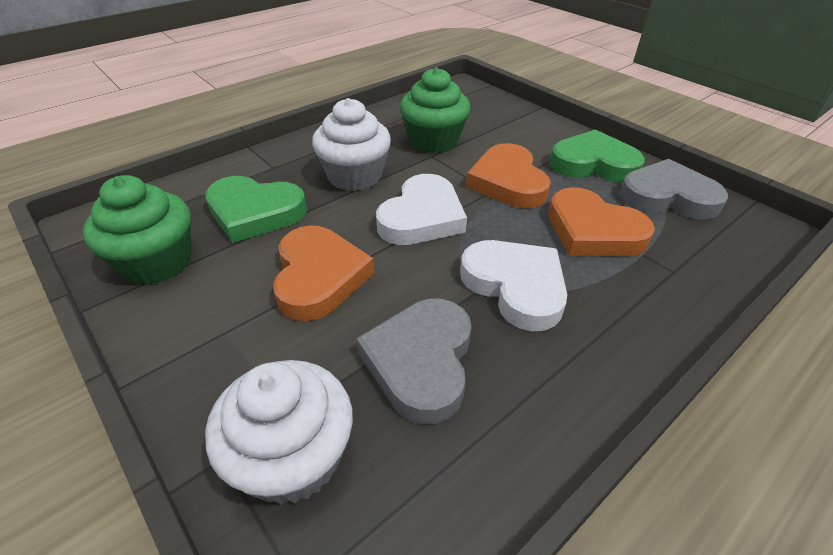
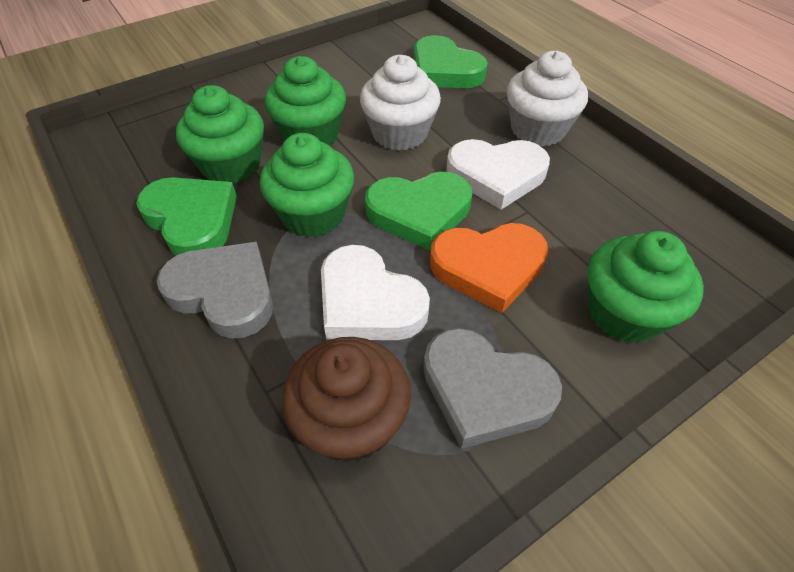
brown cupcake: none = 0 -> [282,337,411,462] = 1
green cupcake: [83,175,191,285] [400,67,470,153] = 2 -> [176,85,264,184] [260,133,354,237] [264,56,346,145] [588,231,704,343] = 4
green heart: [205,176,307,243] [549,129,645,182] = 2 -> [136,177,237,256] [365,172,472,251] [414,35,488,88] = 3
orange heart: [273,225,374,321] [466,143,551,208] [548,187,655,256] = 3 -> [430,223,548,313] = 1

